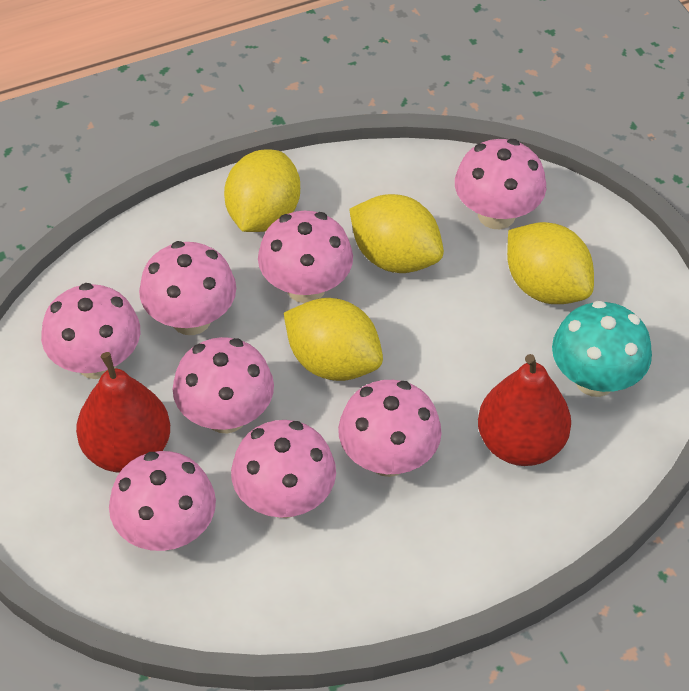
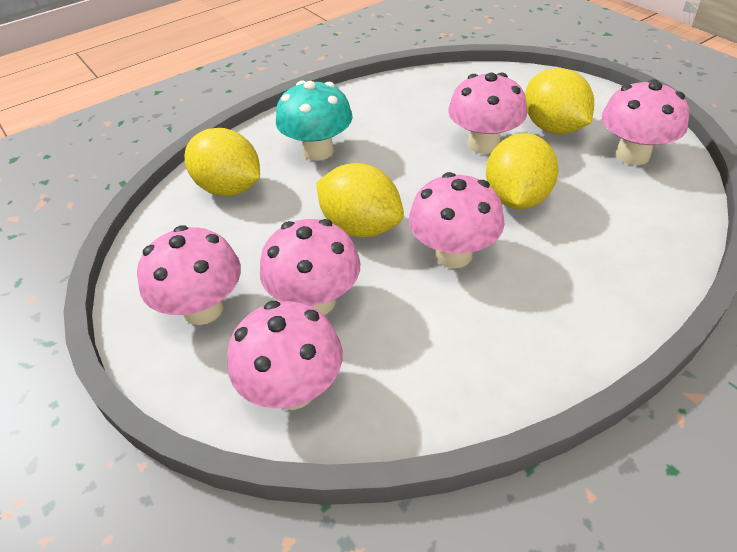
pink mushroom: [41,283,140,379] [109,451,216,551] [139,241,236,335] [173,337,274,434] [231,420,336,518] [258,211,353,303] [338,380,442,477] [455,139,546,229] = 8 -> [137,225,241,325] [227,301,343,410] [260,219,361,315] [409,172,505,268] [448,73,527,154] [602,79,689,165] = 6
red pear: [76,352,170,473] [478,354,571,466] = 2 -> none = 0

